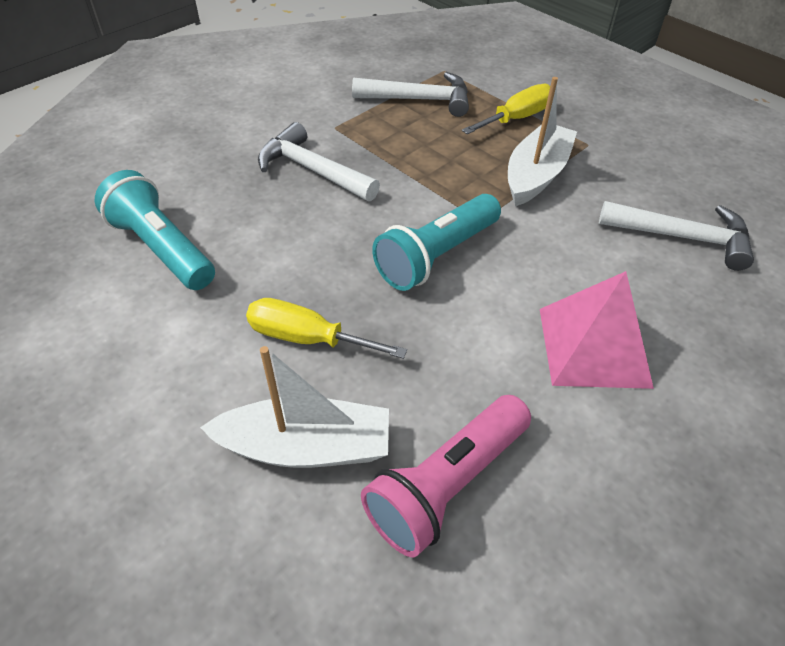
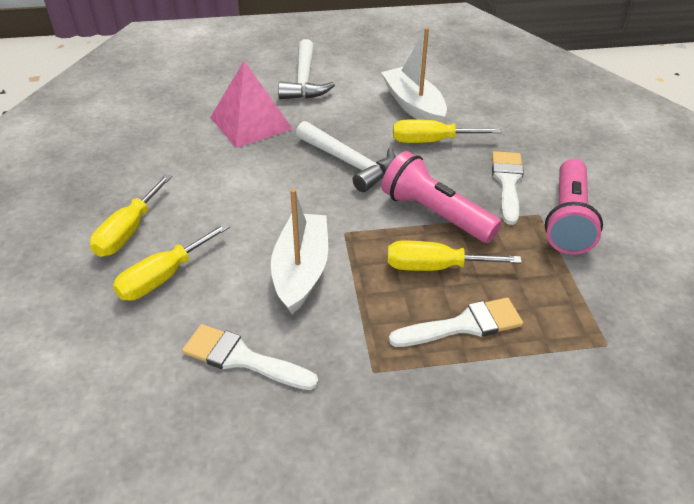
pink flashlight: [361,395,531,557] = 1 -> [382,151,502,243] [545,159,603,255] = 2
turquoise flashlight: [95,170,215,290] [372,194,501,291] = 2 -> none = 0
white brush: none = 0 -> [182,324,318,390] [389,298,523,347] [492,151,524,225] = 3
white hammer: [258,122,380,201] [352,72,469,117] [599,201,754,271] = 3 -> [278,39,335,99] [296,121,396,192] = 2
yellow screwdriver: [246,298,407,359] [462,84,550,134] = 2 -> [90,174,172,257] [113,223,230,301] [388,241,522,271] [393,119,501,143] = 4

